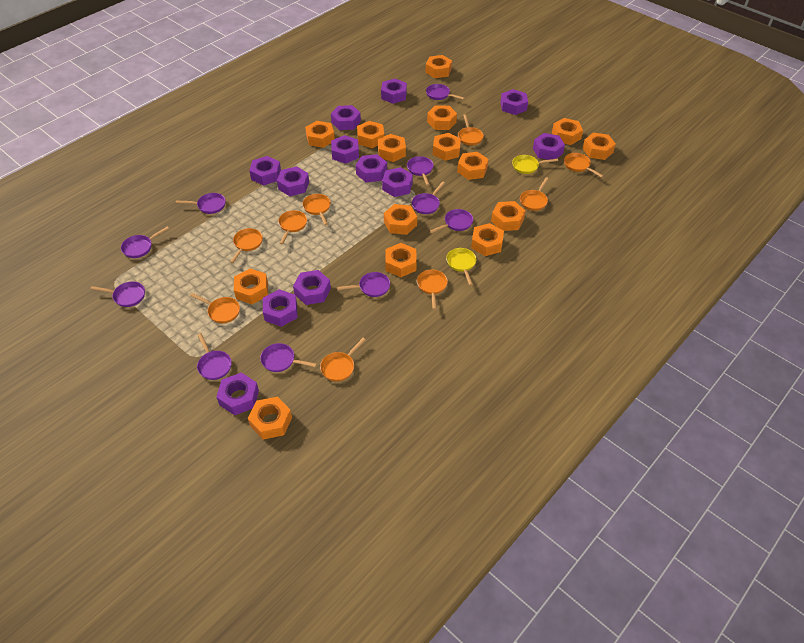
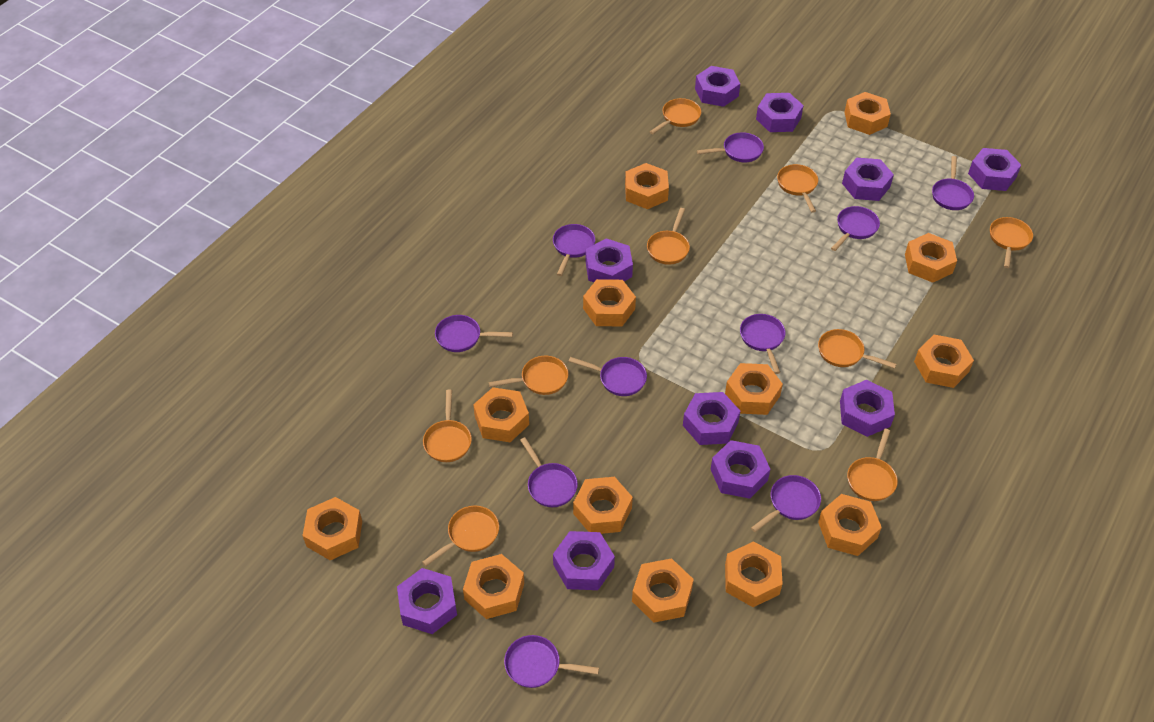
orange nut: [234,268,268,304] [248,397,292,440] [305,121,335,148] [357,121,384,148] [378,134,406,162] [384,204,417,235] [385,243,417,277] [425,55,452,78] [427,105,457,130] [433,133,461,161] [457,152,489,180] [471,223,504,256] [491,201,526,231] [552,118,583,145] [582,133,616,160] = 15 -> [303,497,362,560] [463,554,524,619] [473,387,529,442] [573,477,633,534] [583,279,636,326] [625,163,669,209] [632,558,694,623] [725,363,783,415] [725,541,783,607] [818,494,882,556] [844,92,891,135] [905,233,957,283] [914,335,974,388] = 13
purple nut: [217,373,259,415] [249,156,281,186] [263,289,298,327] [277,166,309,196] [293,270,331,305] [331,105,361,130] [331,135,359,164] [356,154,387,182] [381,79,407,104] [382,167,413,197] [500,89,528,115] [533,133,565,160] = 12 -> [397,568,457,634] [553,531,615,590] [586,238,633,282] [683,392,740,445] [695,66,740,107] [711,440,770,499] [756,93,804,132] [840,380,895,437] [842,158,894,201] [968,148,1021,191] = 10
yellow pan: [446,248,476,285] [512,155,558,174] = 2 -> none = 0

